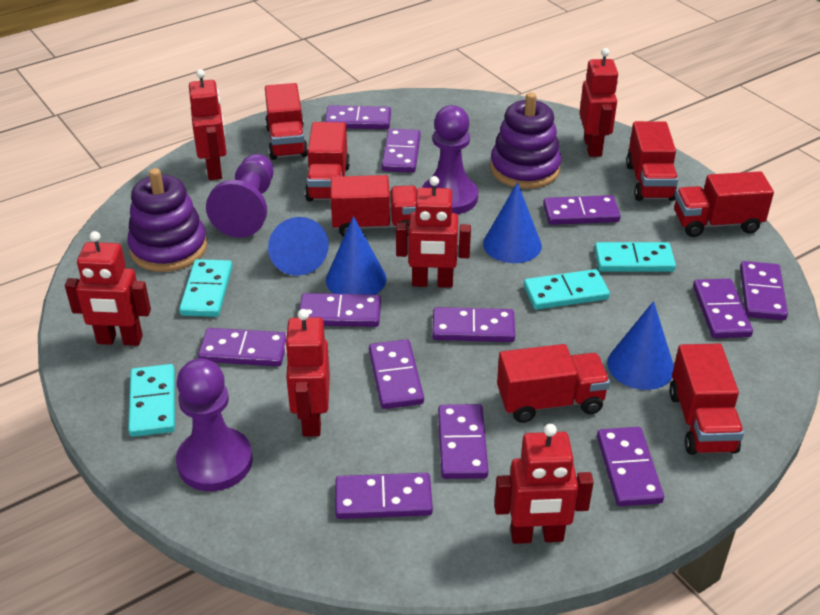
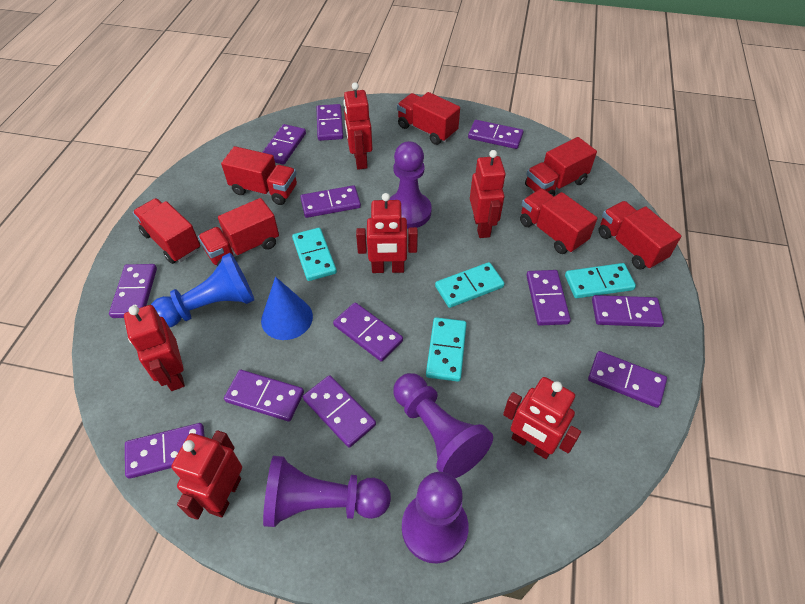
blue cone: [268,217,329,276] [326,216,386,295] [483,182,542,263] [607,301,674,390] = 4 -> [261,277,313,340] = 1
blue pawn: none = 0 -> [151,253,254,327] = 1
purple pawn: [176,358,253,491] [206,154,274,238] [422,105,478,214] = 3 -> [263,456,391,527] [389,141,432,229] [393,373,493,478] [402,472,469,564] = 4
purple stacking toy: [127,168,207,272] [490,92,561,189] = 2 -> none = 0

